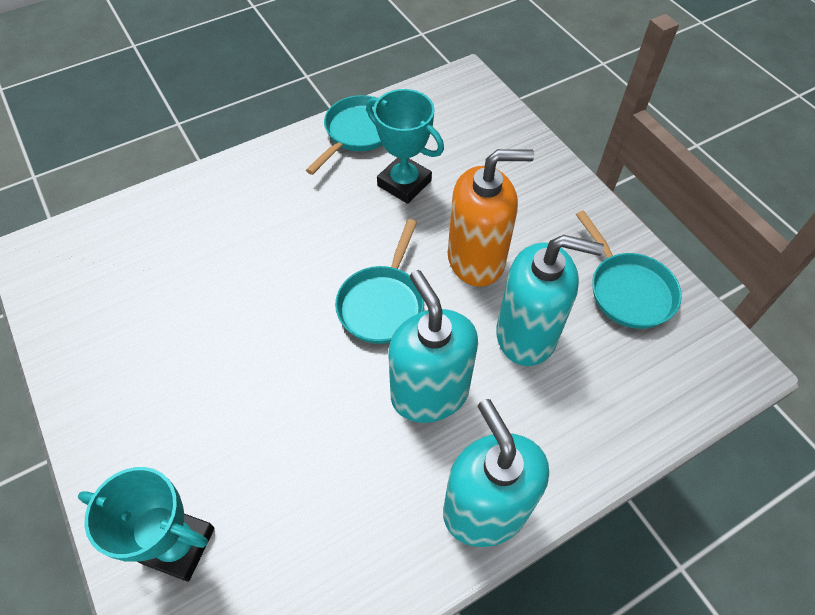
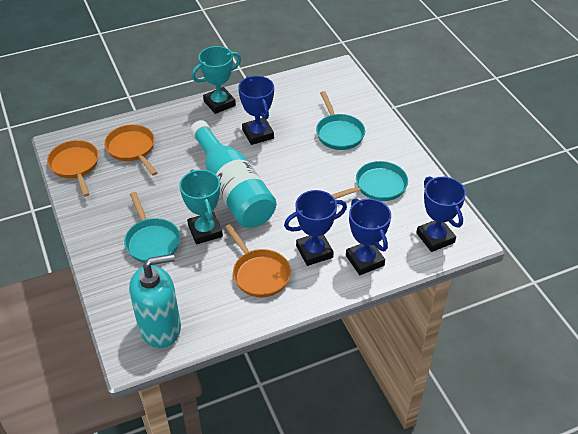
blue trophy: none = 0 -> [238,76,274,145] [284,190,347,266] [346,198,391,275] [416,176,466,252] = 4
orange pan: none = 0 -> [47,140,99,197] [104,124,158,176] [225,224,291,297] = 3
orange soap dispenser: [448,149,534,286] = 1 -> none = 0
turquoise bottle: none = 0 -> [190,120,276,228] = 1
turquoise soap dispenser: [388,270,478,423] [443,399,549,547] [496,235,604,366] = 3 -> [129,254,181,348] = 1

